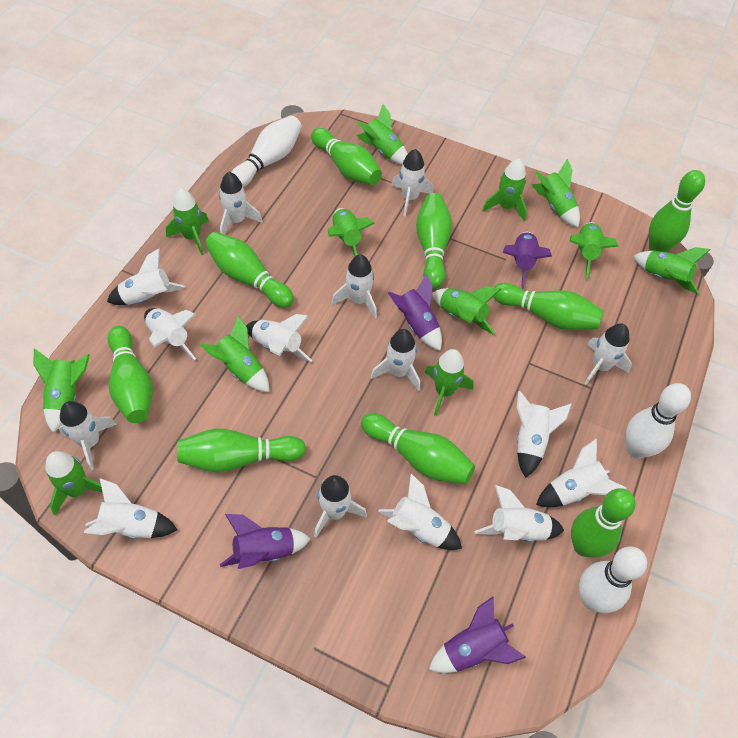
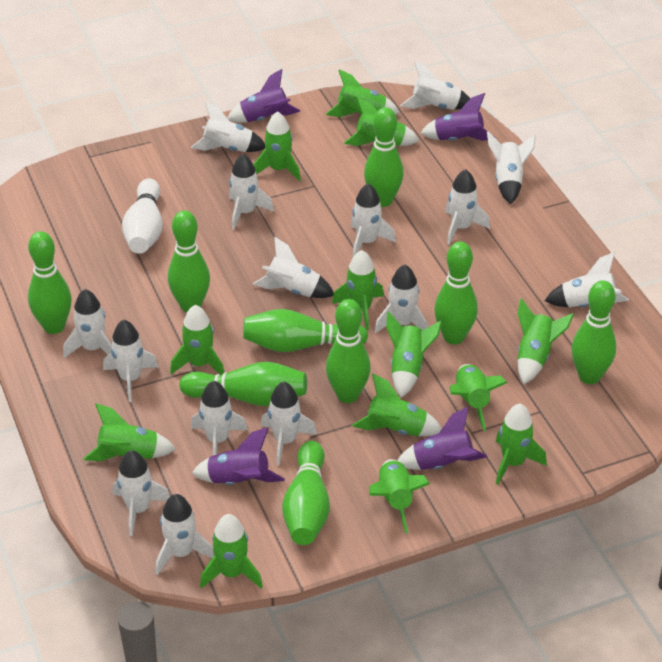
green rocket: [33,348,90,433] [45,451,103,515] [166,188,209,255] [200,316,269,392] [328,208,375,257] [356,104,408,165] [425,349,473,416] [433,286,501,335] [482,158,527,221] [532,158,580,227] [569,222,619,279] [633,247,711,294] = 12 -> [83,403,176,461] [170,305,225,375] [200,514,263,588] [254,111,301,181] [326,69,400,117] [332,250,384,330] [344,97,419,146] [352,373,442,436] [369,459,430,534] [386,311,442,398] [450,364,507,431] [496,404,547,484] [517,298,574,384] = 13
white bowling pin: [232,115,302,187] [579,546,647,613] [626,383,691,459] = 3 -> [122,178,162,254] = 1

